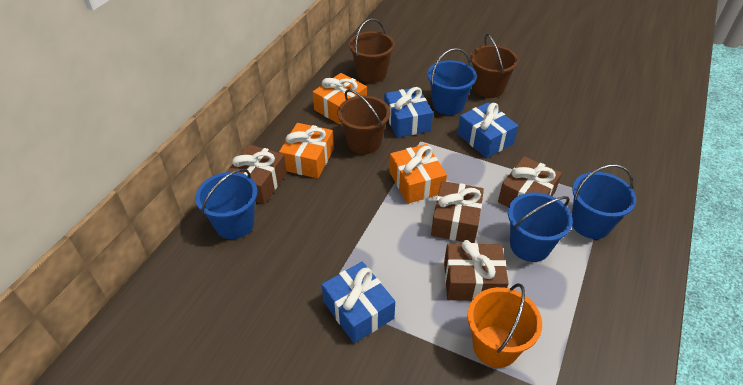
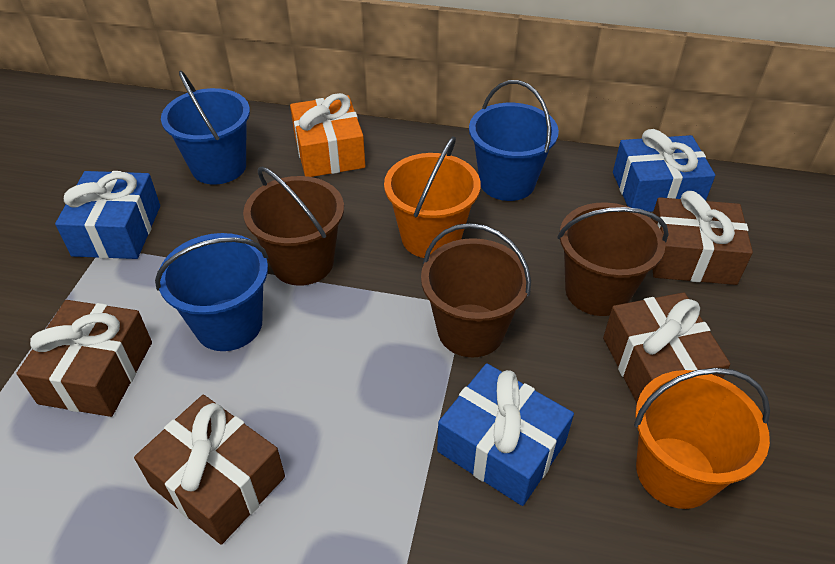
blue bucket: [195,169,258,239] [427,48,477,115] [508,192,573,262] [572,164,636,239] = 4 -> [155,233,269,351] [161,70,250,185] [469,80,559,201] = 3
orange bucket: [468,283,542,368] = 1 -> [384,137,481,258] [634,368,770,509] = 2
orange gift: [279,123,334,178] [313,73,367,125] [390,144,447,204] = 3 -> [290,93,365,177] = 1

